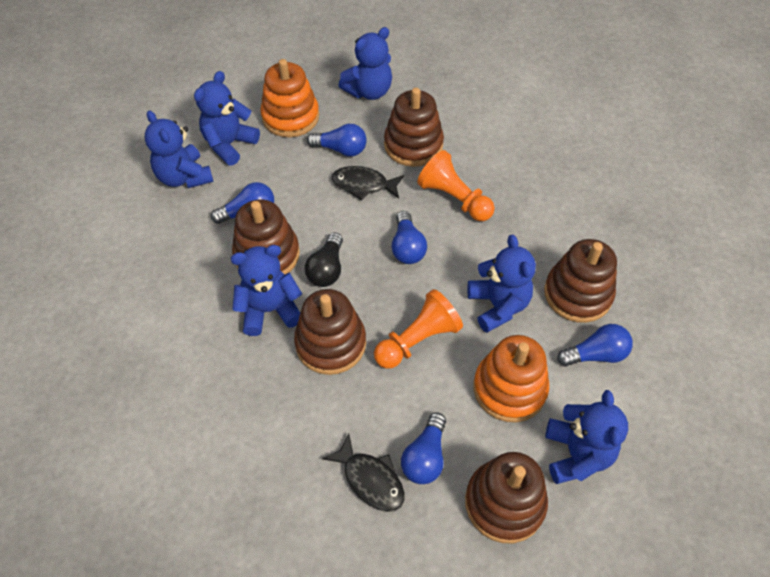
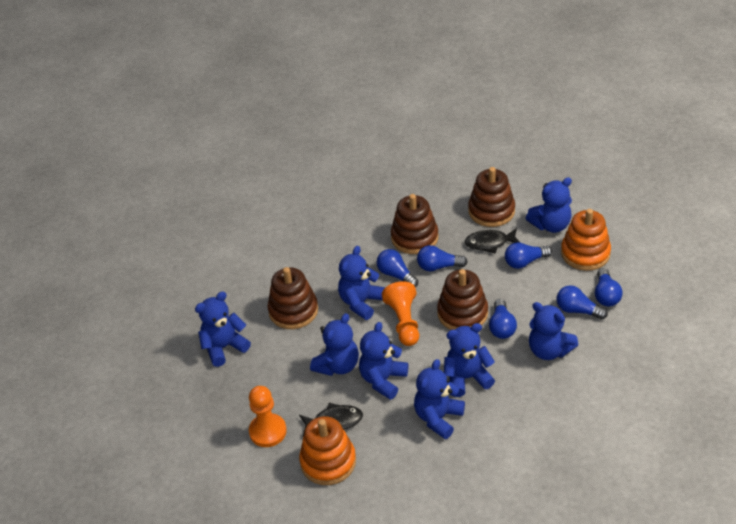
black light bulb: [305,232,343,287] = 1 -> none = 0
blue light bulb: [211,182,274,224] [307,124,367,156] [391,211,427,264] [401,413,446,484] [557,324,633,366] = 5 -> [377,249,418,287] [417,245,468,271] [489,299,517,339] [505,242,552,269] [557,285,608,320] [595,268,623,306] = 6
blue teddy bear: [145,110,214,188] [194,71,260,165] [231,245,302,336] [338,27,392,100] [467,235,536,333] [545,390,628,484] = 6 -> [195,292,251,367] [310,313,359,376] [338,246,385,320] [359,322,408,400] [414,359,465,439] [444,323,495,397] [526,177,572,233] [529,302,579,360] = 8
brown stacking toy: [232,199,300,275] [294,289,366,375] [384,88,444,167] [465,452,548,543] [544,239,617,323] = 5 -> [268,267,318,329] [391,194,438,254] [437,269,488,330] [468,167,515,227] = 4

